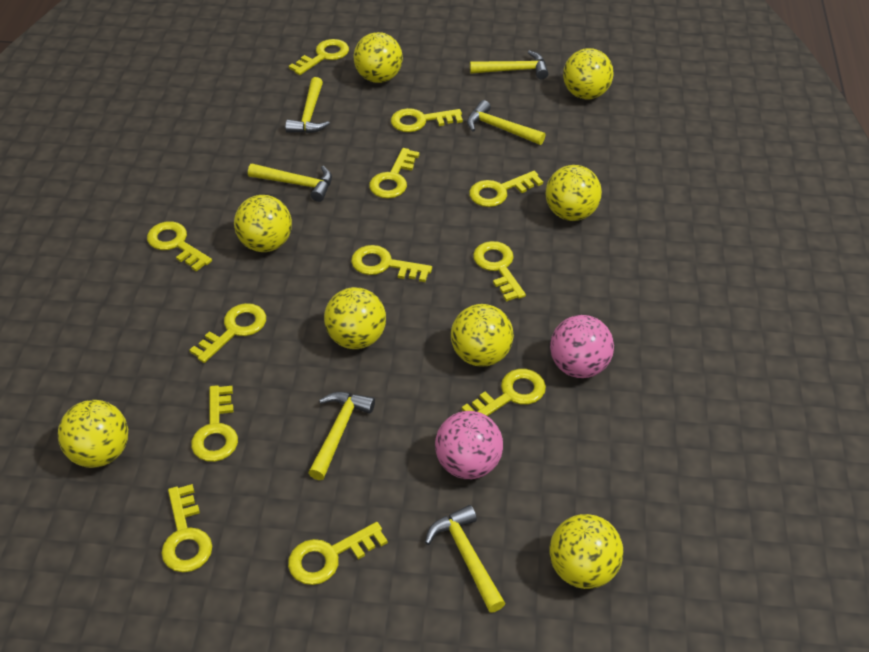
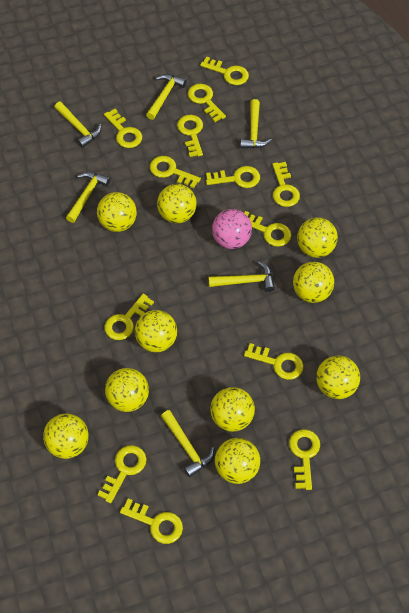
pink ball: [435,411,503,479] [550,315,614,378] = 2 -> [212,209,252,249] = 1
yellow ball: [58,400,128,468] [234,195,292,252] [324,287,386,349] [353,32,403,83] [451,304,514,367] [546,165,602,221] [549,514,624,589] [563,48,613,99] = 8 -> [43,413,89,459] [97,192,137,232] [105,368,149,412] [135,310,177,352] [157,184,197,223] [210,387,255,432] [215,438,260,484] [293,262,334,303] [297,217,338,258] [316,356,360,399] = 10
yellow key: [147,221,212,271] [161,484,212,572] [189,303,266,363] [191,385,238,462] [288,522,388,585] [289,39,349,75] [351,245,432,282] [369,148,420,199] [391,108,463,132] [462,369,546,416] [469,171,543,207] [473,241,526,302] = 12 -> [97,445,147,503] [104,109,142,148] [104,294,154,340] [120,499,183,544] [150,156,201,188] [177,115,203,157] [188,84,226,122] [200,56,249,85] [206,166,260,188] [244,211,291,247] [244,343,303,380] [272,162,300,207] [289,429,320,490] = 13

